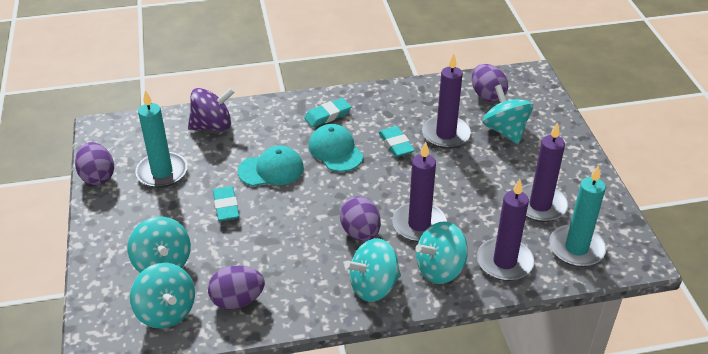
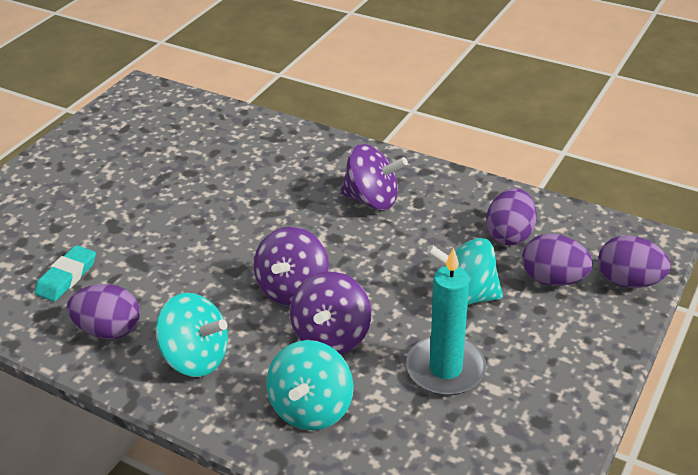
purple candle: [392,142,447,242] [422,54,471,149] [477,179,534,281] [522,122,568,222] = 4 -> none = 0
purple spinning top: [188,88,235,131] = 1 -> [254,227,329,306] [290,271,371,354] [340,144,408,210] = 3
turquoise candle: [135,90,187,188] [549,165,606,267] = 2 -> [406,247,486,396] = 1
turquoise cap: [238,146,304,186] [308,124,363,172] = 2 -> none = 0
turquoise eraser: [213,186,239,221] [304,98,351,127] [379,126,415,157] = 3 -> [35,245,96,302] = 1
turquoise spinning top: [127,217,191,273] [130,263,195,329] [344,238,401,302] [415,221,468,284] [482,84,533,144] = 5 -> [156,293,228,377] [266,340,353,430] [427,238,503,305] = 3

